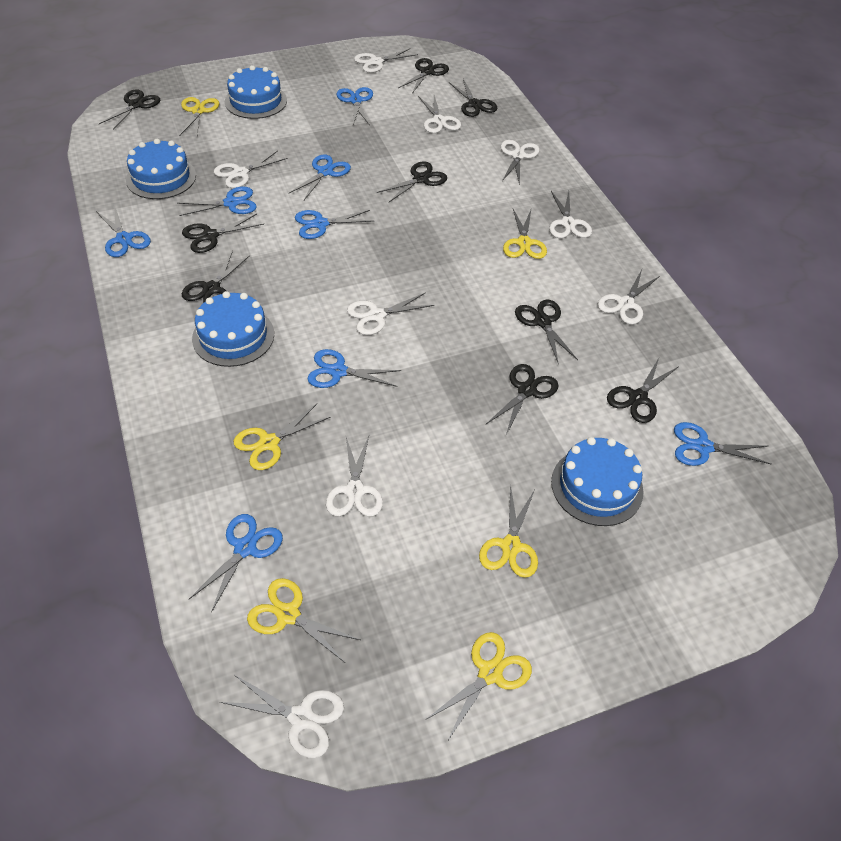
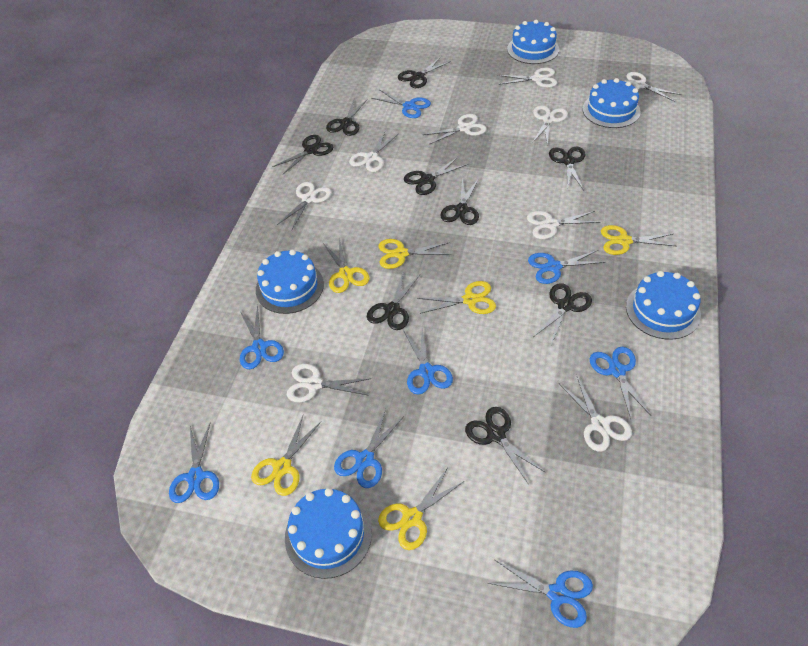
blue cake: [126,139,196,199] [192,291,274,367] [225,65,287,119] [551,437,644,526] = 4 -> [256,249,324,314] [285,488,372,579] [507,20,559,64] [582,78,641,128] [626,271,701,340] = 5

